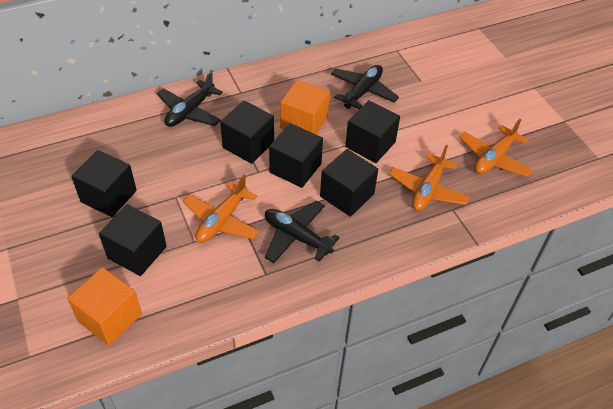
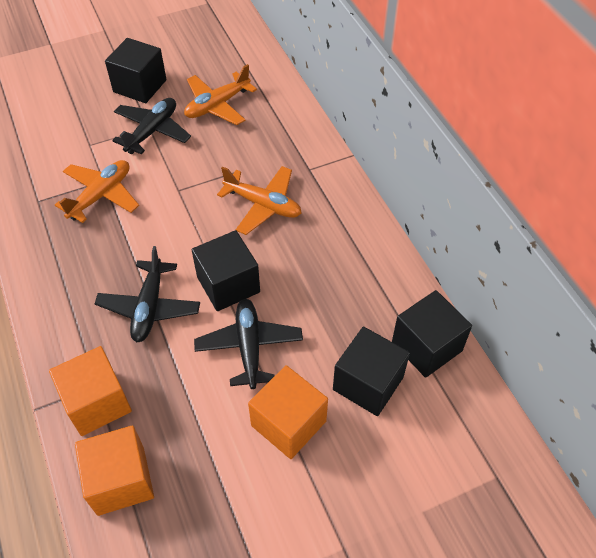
black cube: [71,150,137,217] [99,204,167,276] [220,100,274,164] [269,123,323,188] [320,149,378,217] [345,100,400,163] = 6 -> [105,38,167,103] [192,230,260,311] [333,327,410,416] [392,290,472,378] = 4
orange cube: [67,267,142,346] [280,80,330,135] = 2 -> [49,346,132,436] [75,425,154,516] [248,365,328,459] = 3

